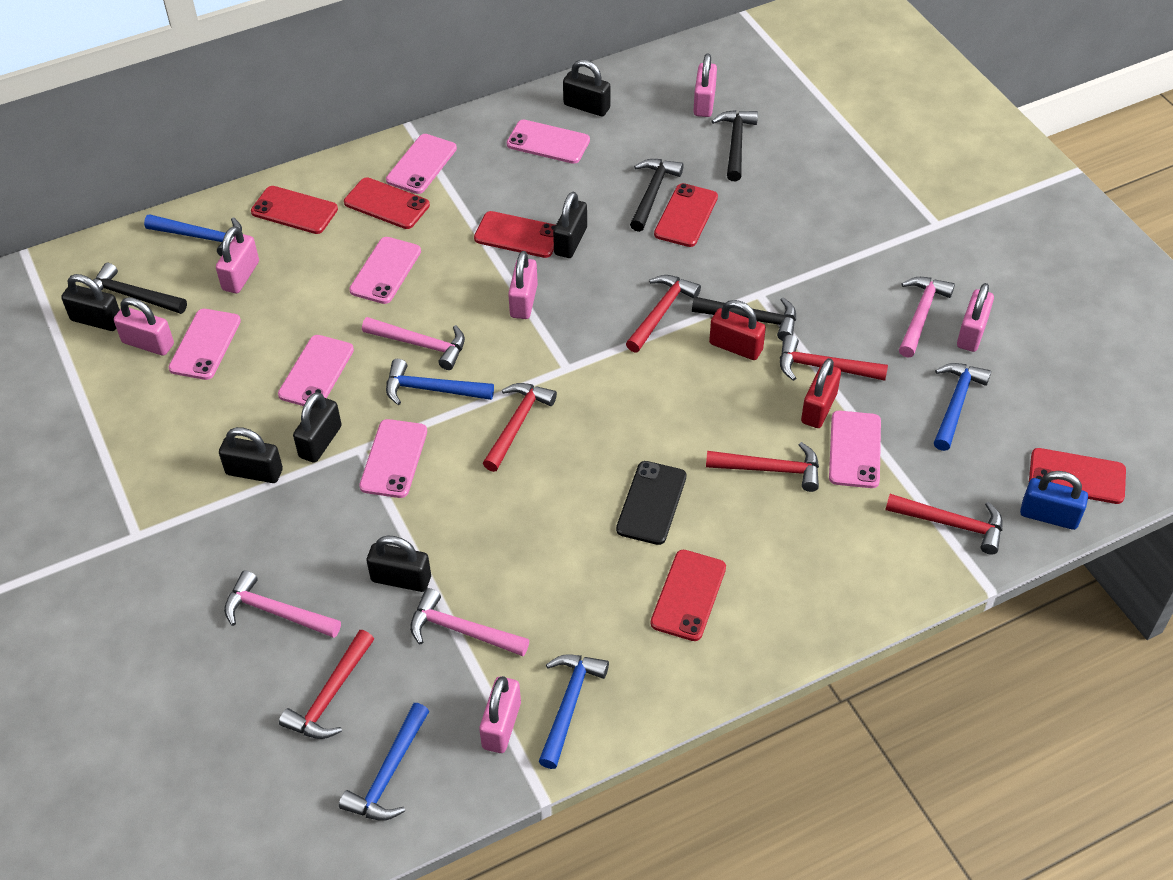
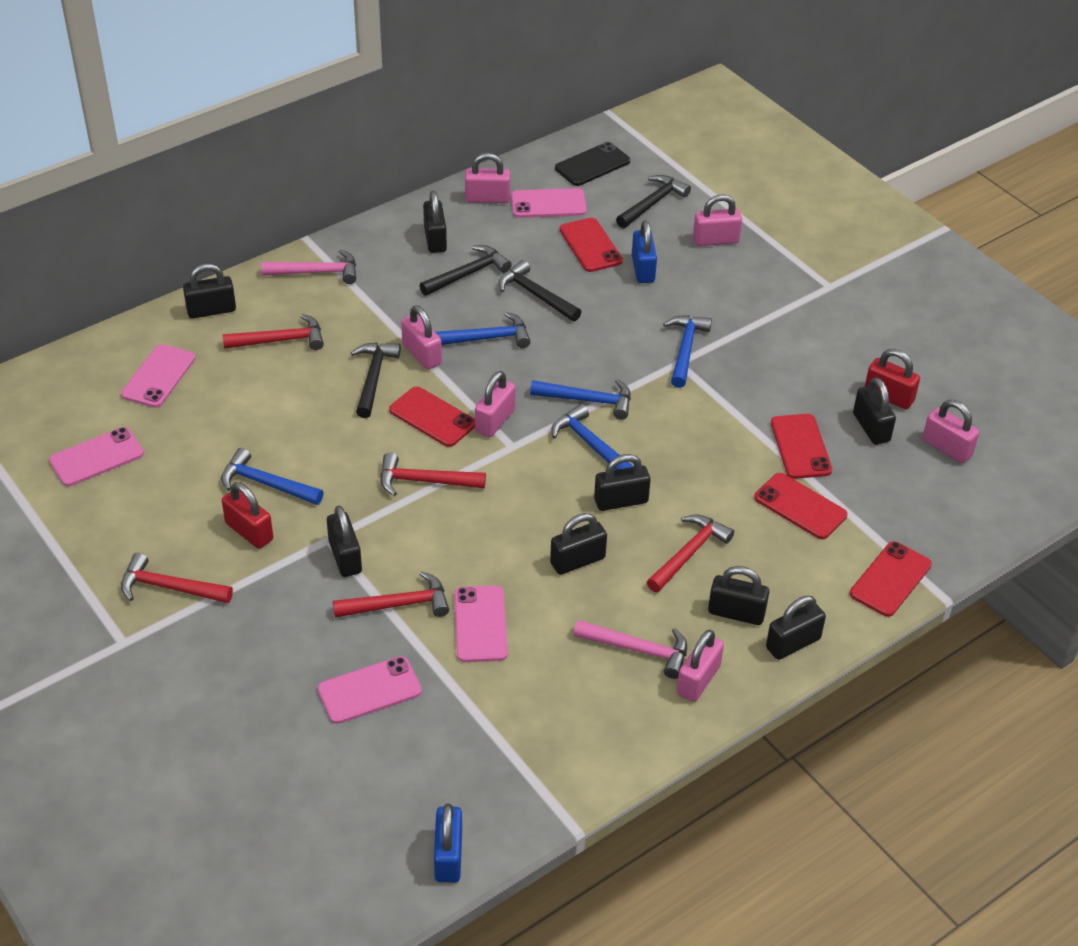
black padlock: [61,274,120,331] [219,427,283,483] [293,392,342,463] [367,536,431,592] [553,192,587,258] [563,60,610,116] = 6 -> [183,264,236,319] [327,506,362,577] [423,191,447,253] [550,513,607,575] [594,454,651,511] [708,566,769,625] [766,596,826,660] [853,378,896,445] = 8
blue padlock: [1020,471,1088,530] = 1 -> [434,804,462,883] [632,220,657,283] = 2
pink hammer: [224,570,341,638] [362,317,465,370] [410,588,529,656] [899,277,955,358] = 4 -> [261,249,356,284] [574,620,687,679] = 2
pink phone: [169,309,241,380] [278,335,354,406] [349,237,421,304] [359,419,427,498] [386,134,457,194] [507,120,590,164] [829,411,881,488] = 7 -> [49,427,144,486] [121,344,195,408] [318,656,422,724] [454,586,508,662] [511,188,587,218] = 5
red hammer: [279,630,374,739] [483,383,557,472] [626,275,701,353] [706,442,819,492] [780,335,888,381] [885,494,1002,554] = 6 -> [121,553,233,603] [223,314,324,350] [333,571,449,618] [380,452,486,496] [647,514,734,592] = 5
red phone: [251,186,338,234] [344,177,430,229] [474,211,556,258] [651,550,726,641] [654,183,718,247] [1029,448,1126,504] = 6 -> [389,386,475,447] [560,218,623,272] [754,473,847,539] [771,414,832,479] [850,541,932,617] = 5

